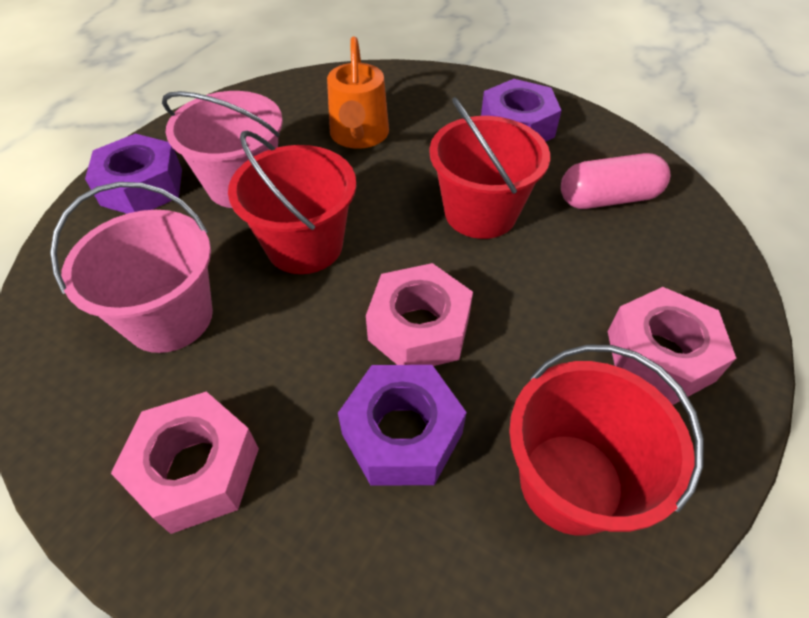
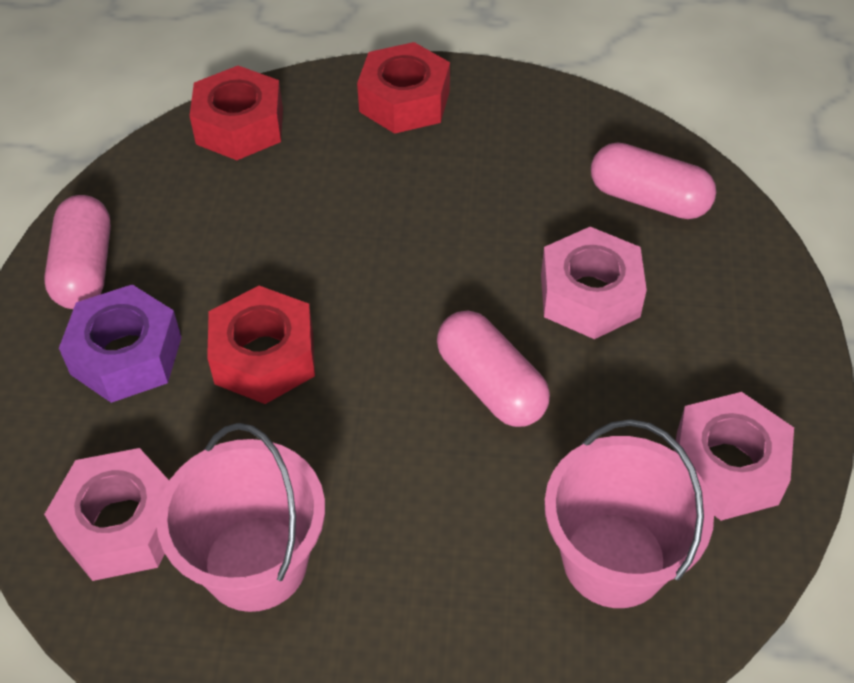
orange watering can: [327,36,389,149] = 1 -> none = 0
pink capsule: [561,153,670,209] = 1 -> [44,195,111,309] [437,311,550,427] [591,142,716,219] = 3
purple nut: [85,134,182,214] [338,365,467,486] [481,79,562,142] = 3 -> [59,284,182,403] = 1
red bucket: [228,131,356,274] [429,97,550,239] [509,344,704,536] = 3 -> none = 0
red nut: none = 0 -> [189,66,283,160] [207,286,315,404] [357,42,450,134] = 3

